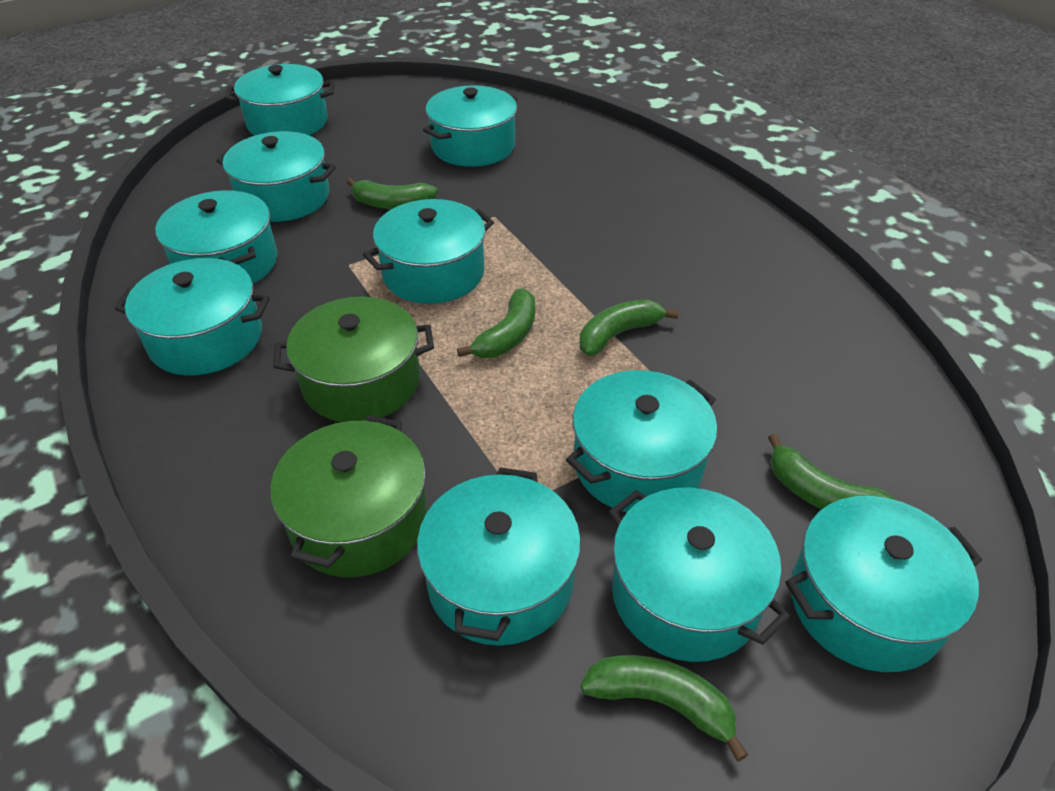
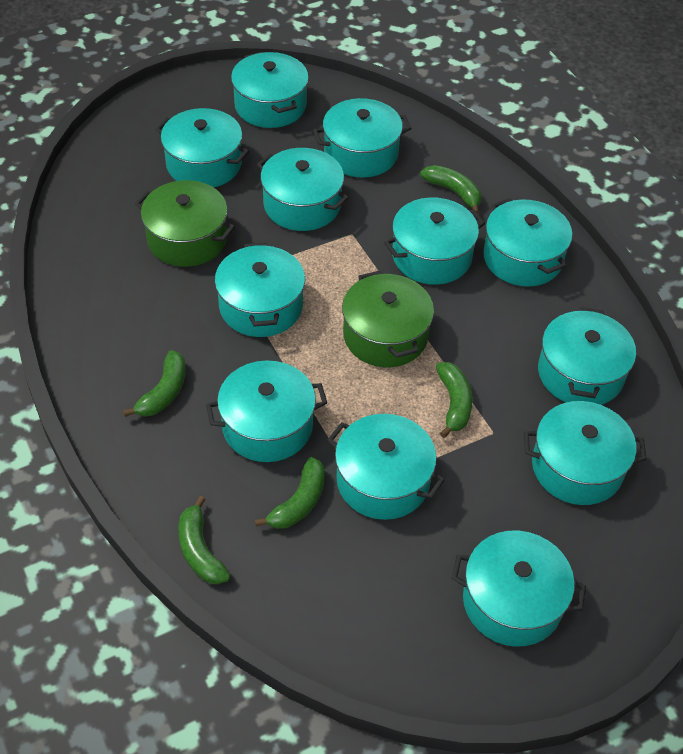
turquoise pot: [114,258,270,375] [155,190,277,284] [216,131,336,222] [225,64,335,136] [363,199,494,304] [417,467,581,646] [423,85,518,167] [566,370,717,512] [609,487,790,662] [786,496,982,672] = 10 -> [156,108,249,187] [206,361,327,462] [215,243,305,337] [231,52,309,128] [257,148,349,231] [313,98,412,178] [327,414,445,520] [384,197,485,285] [451,530,586,647] [483,198,572,287] [524,401,647,505] [538,307,636,405] = 12

